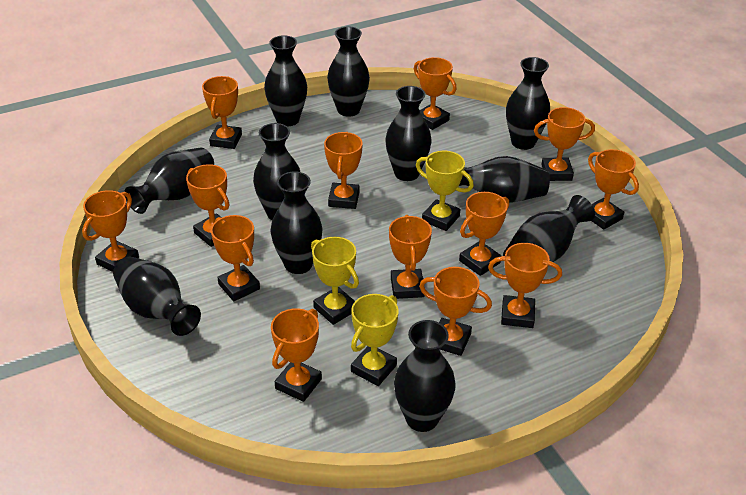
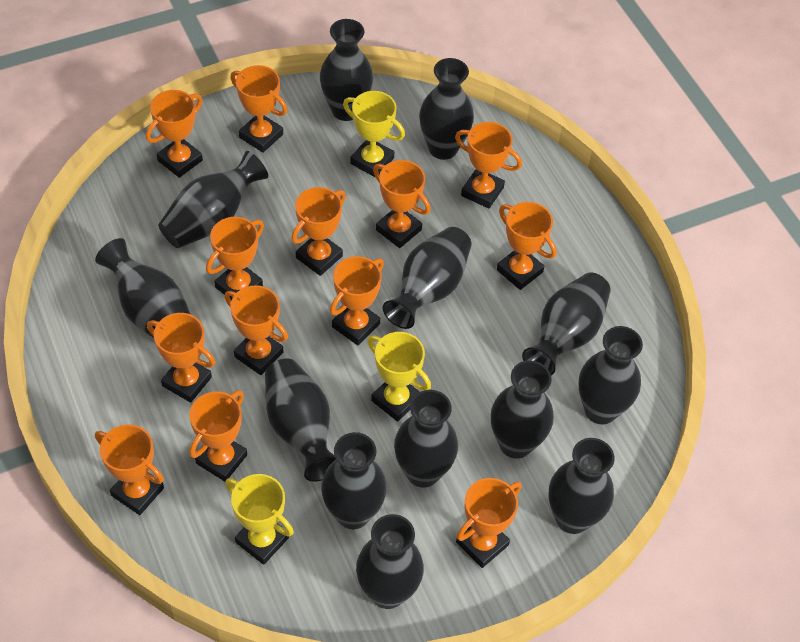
black vase: [113,257,201,336] [125,148,214,214] [253,123,300,220] [264,35,307,127] [270,171,323,274] [327,26,370,117] [385,86,432,181] [394,320,456,432] [459,156,550,203] [503,195,595,262] [506,57,550,150] = 11 -> [95,238,190,338] [158,151,268,248] [265,359,336,482] [320,19,373,121] [321,432,387,529] [356,514,424,609] [383,227,472,329] [394,390,458,488] [419,58,474,160] [491,360,554,459] [522,272,611,375] [549,438,615,534] [579,326,643,424] = 13

